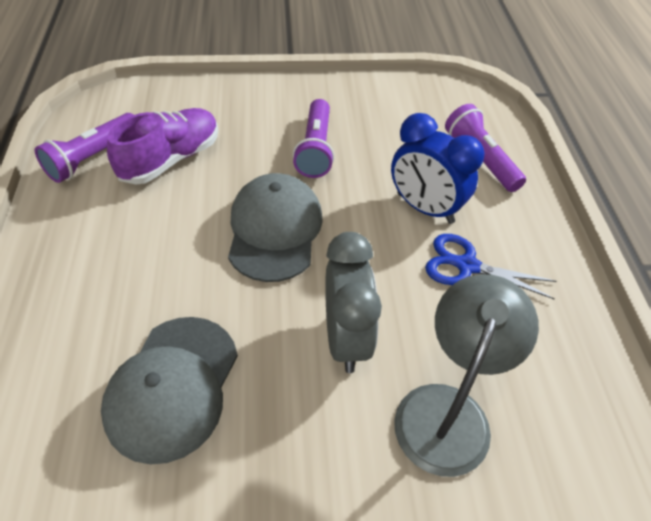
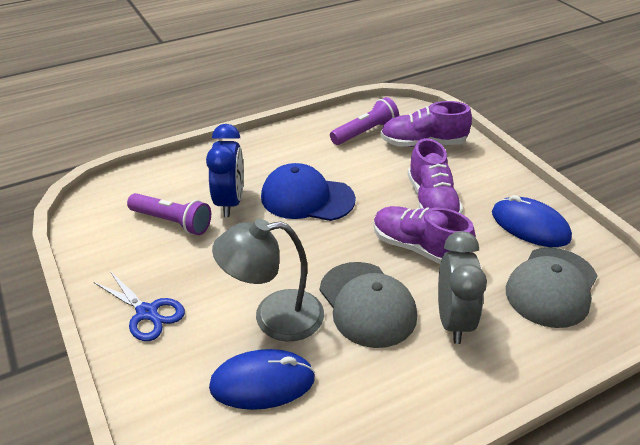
blue cap: none = 0 -> [261,163,356,221] = 1
blue mouse: none = 0 -> [209,349,315,410] [492,195,572,247] = 2
purple flashlight: [35,113,133,183] [293,99,334,178] [445,104,526,192] = 3 -> [127,193,211,235] [330,97,399,145] = 2
purple shoe: [107,108,218,185] = 1 -> [373,206,476,264] [381,101,472,147] [407,138,463,214] = 3

